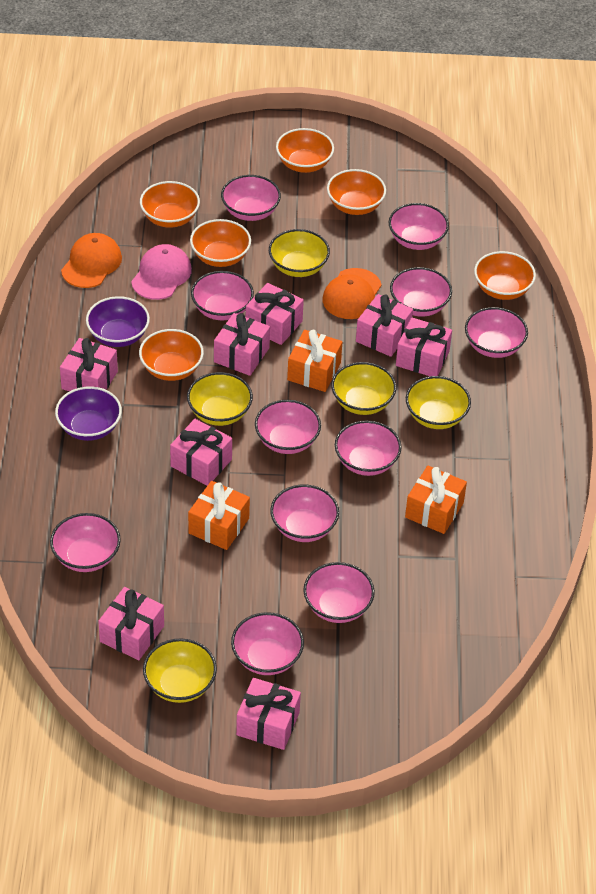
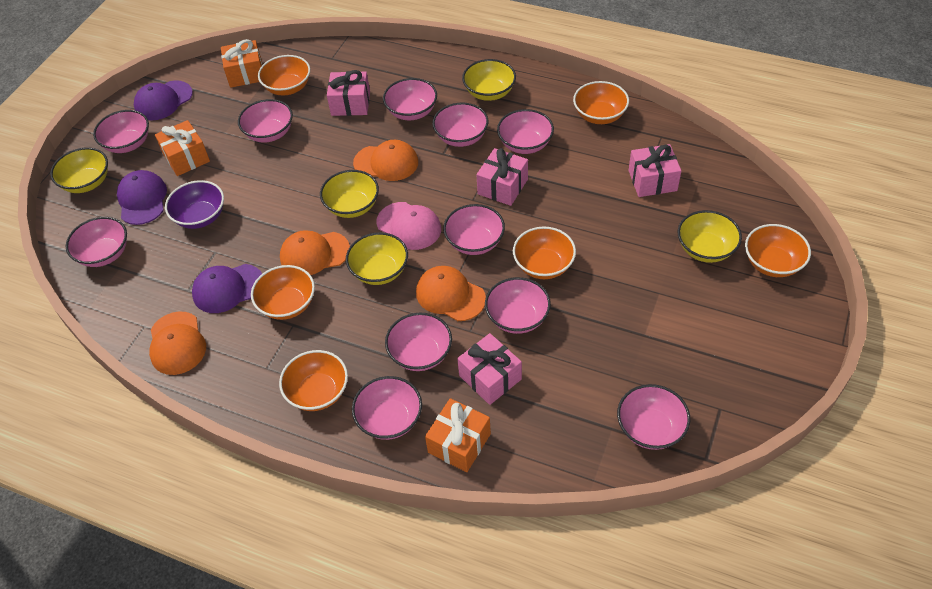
orange cap: [61,233,122,288] [323,268,382,319] = 2 -> [149,312,206,375] [280,230,350,275] [353,140,418,181] [416,266,486,321] = 4
pink gift: [60,338,118,391] [98,587,164,660] [170,419,232,486] [214,313,270,376] [236,678,301,750] [246,283,304,345] [356,294,413,357] [396,317,452,376] = 8 -> [327,70,370,116] [457,333,522,405] [477,148,528,206] [628,144,681,197] = 4
purple bowl: [55,386,122,441] [86,296,150,347] = 2 -> [165,180,224,229] = 1
purple cap: none = 0 -> [117,170,167,225] [134,80,193,120] [192,264,262,313] = 3

